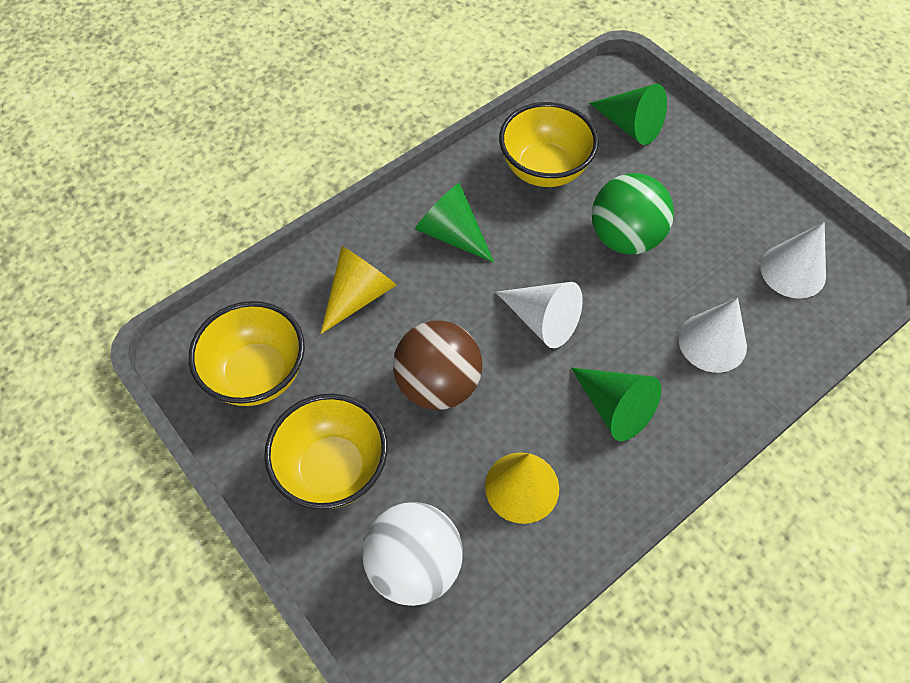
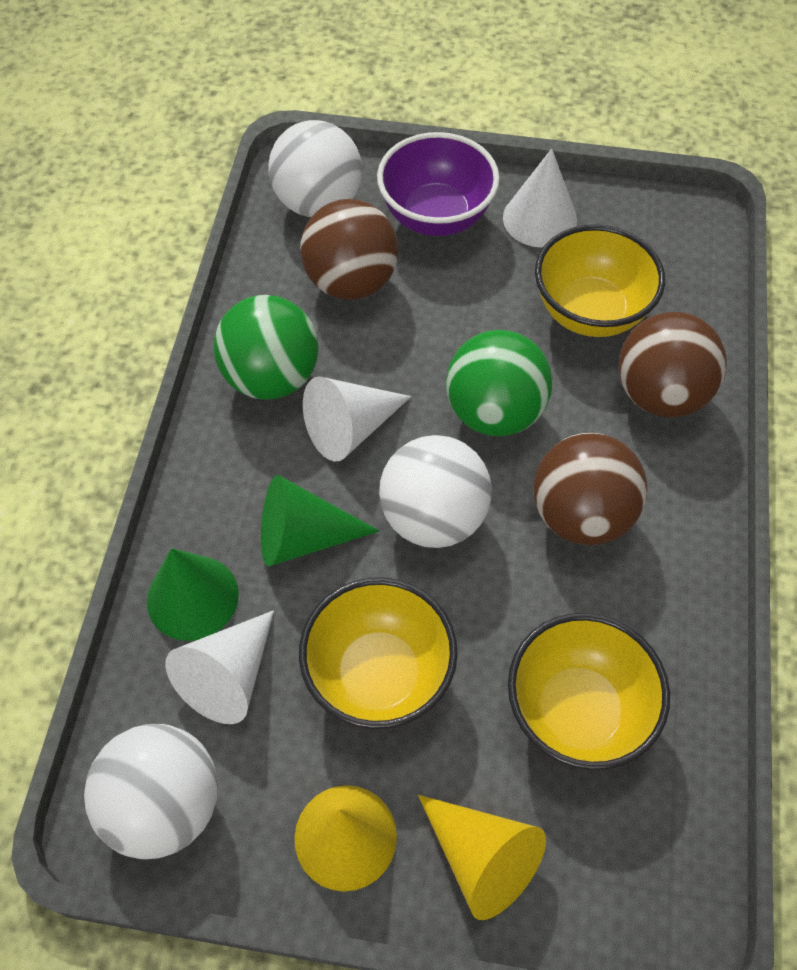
brown ball: [393,320,482,410] = 1 -> [300,199,398,300] [533,433,647,545] [618,312,727,417] = 3
green ball: [592,173,674,254] = 1 -> [214,295,319,400] [446,330,552,436] = 2
green cone: [415,183,494,263] [571,368,661,441] [589,83,667,145] = 3 -> [147,548,239,641] [261,475,379,566] = 2
purple bowl: none = 0 -> [377,132,500,236] = 1
white ball: [362,502,463,606] = 1 -> [84,724,218,859] [268,120,362,217] [379,435,492,548] = 3

